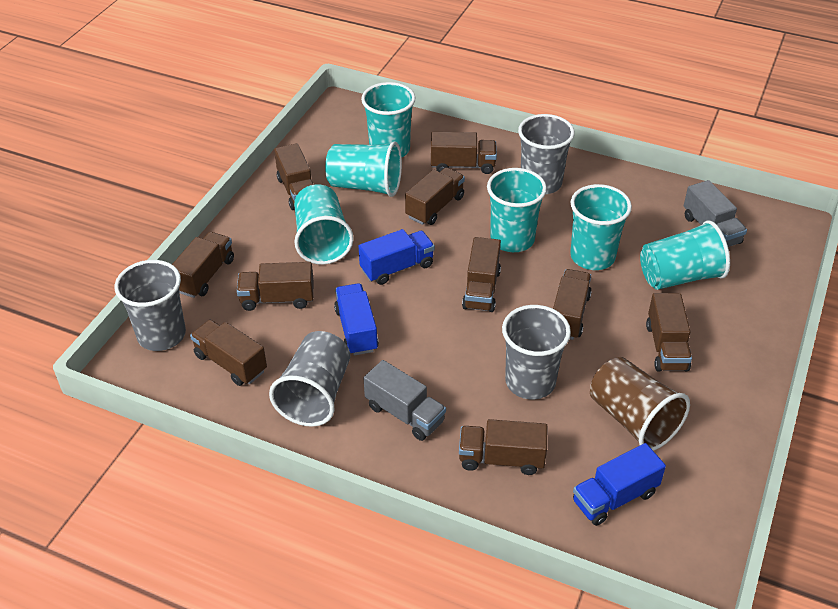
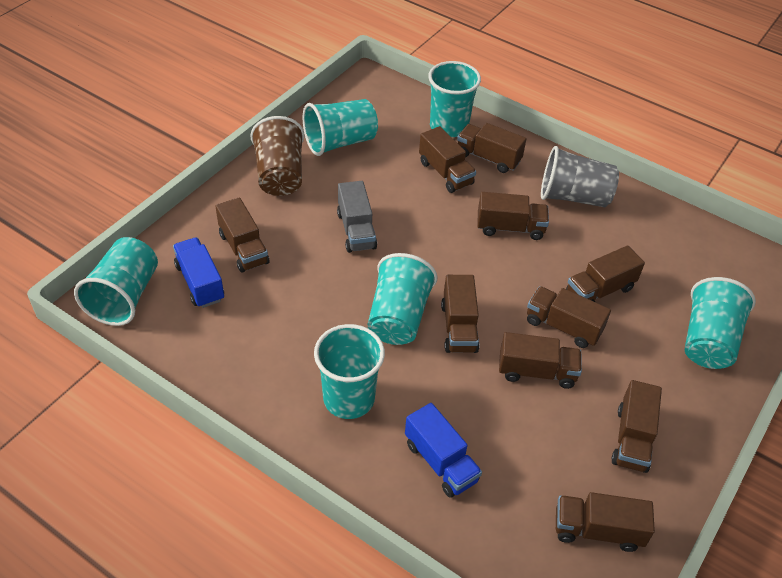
blue truck: [334,283,379,355] [358,229,435,285] [573,443,666,526] = 3 -> [173,238,224,308] [405,403,482,498] = 2
grey cup: [114,260,186,351] [269,331,350,427] [502,305,571,399] [518,114,575,194] = 4 -> [541,146,619,207] = 1
grey truck: [364,360,446,441] [684,180,747,247] = 2 -> [337,181,377,253] = 1

